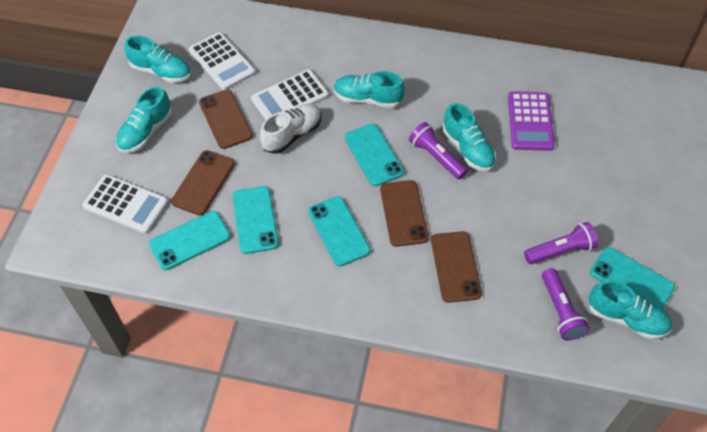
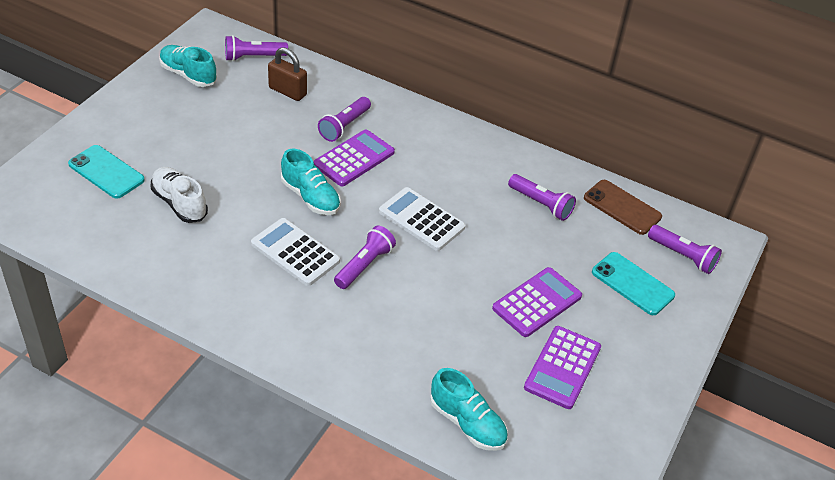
brown padlock: none = 0 -> [268,47,307,101] = 1
brown phone: [171,150,235,216] [199,90,253,149] [380,180,429,247] [431,231,482,303] = 4 -> [584,180,662,235] = 1
purple calculator: [508,91,555,151] = 1 -> [313,130,395,186] [492,267,582,337] [524,326,601,409] = 3
purple flashlight: [409,122,468,179] [524,222,598,264] [542,268,590,341] = 3 -> [225,35,288,61] [318,97,371,142] [334,225,396,289] [508,174,576,221] [648,225,722,274] = 5
turquoise phone: [149,211,231,270] [233,186,279,254] [308,196,371,266] [345,124,404,186] [590,247,675,309] = 5 -> [68,145,145,199] [592,252,675,315] = 2
turquoise shoe: [116,86,172,153] [124,35,191,83] [334,71,405,108] [443,103,496,171] [588,280,672,339] = 5 -> [159,45,217,87] [281,149,341,215] [430,368,508,451] = 3
white calculator: [82,174,169,234] [189,32,256,90] [251,69,329,120] = 3 -> [251,218,340,286] [379,187,466,251] = 2

